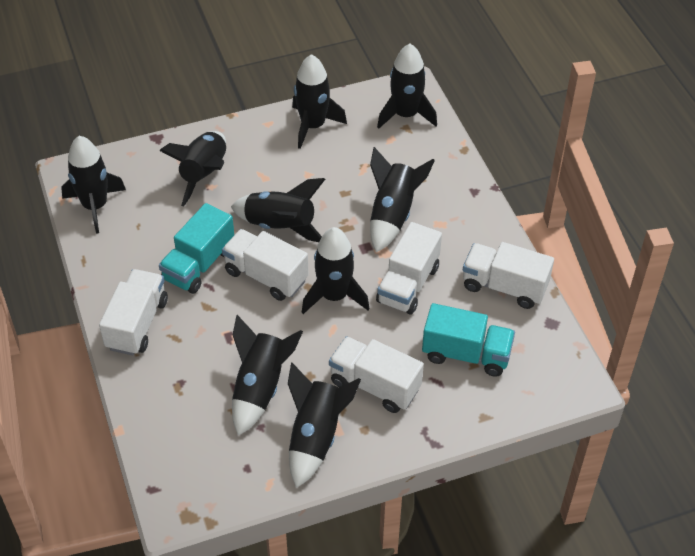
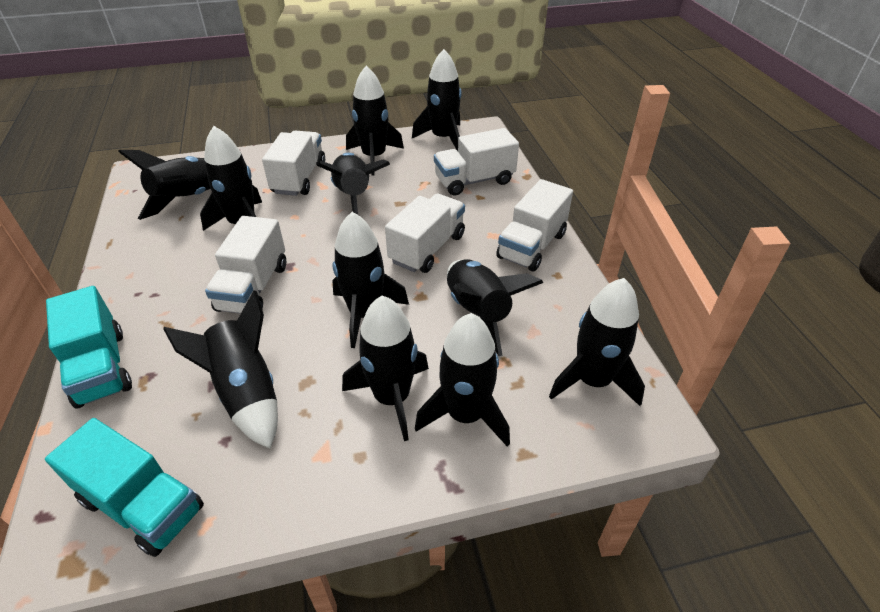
black rocket: [61,136,126,234] [159,131,226,207] [231,178,325,242] [232,315,303,436] [288,363,361,488] [292,54,347,149] [302,227,370,314] [370,147,435,252] [377,43,437,129] = 9 -> [118,150,210,220] [163,290,278,449] [200,126,262,231] [319,153,390,215] [332,212,409,348] [342,295,429,441] [346,66,404,176] [412,49,462,151] [415,313,510,447] [447,259,543,356] [549,278,645,406] = 11

